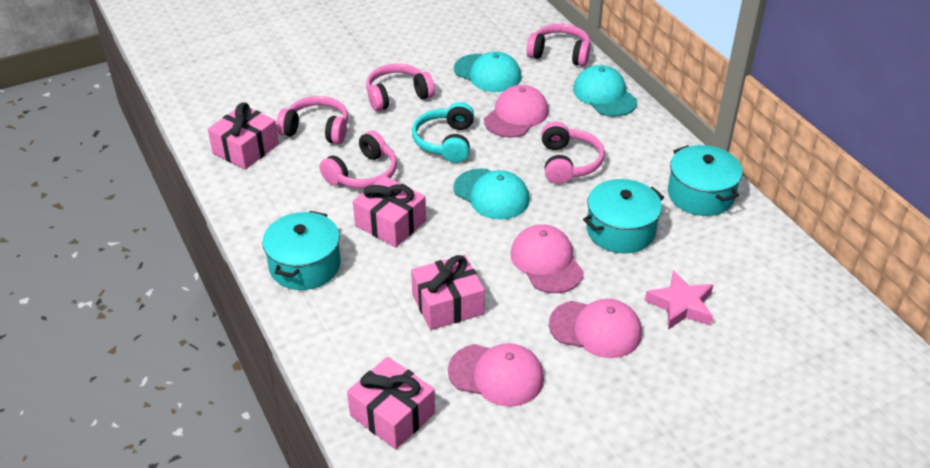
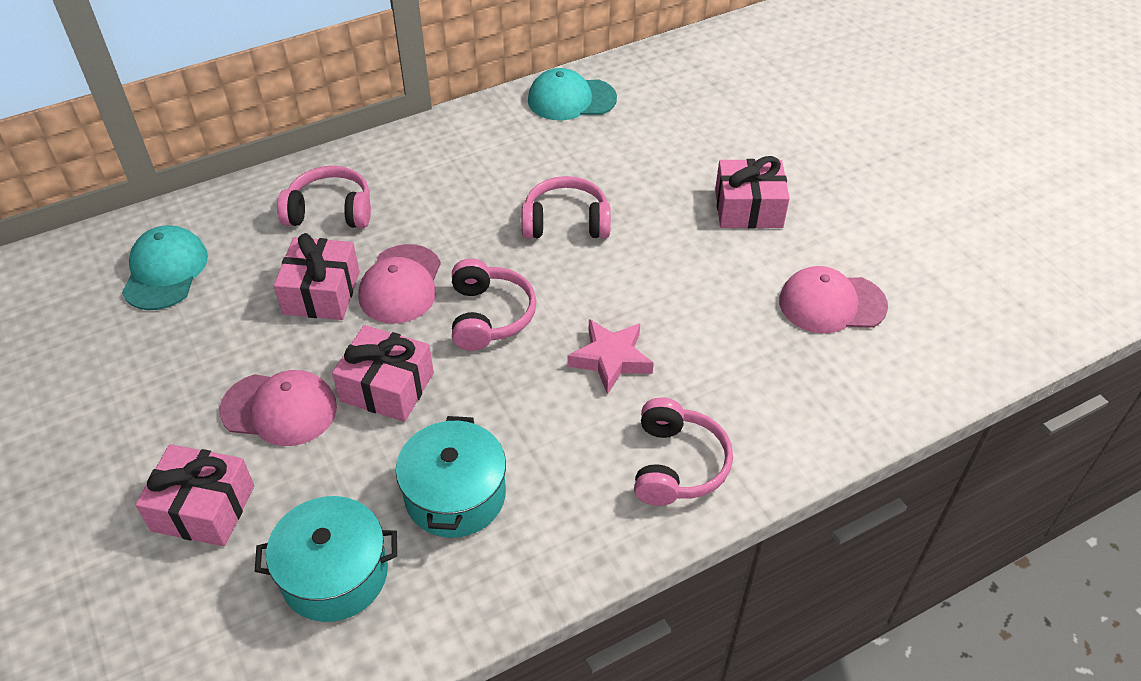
pink cap: [448,343,544,407] [484,85,549,138] [511,224,584,293] [549,299,642,358] = 4 -> [219,370,337,446] [358,244,441,324] [779,266,888,334] = 3
pink headphones: [276,96,348,144] [320,131,397,189] [366,64,435,111] [527,24,590,66] [541,122,605,184] = 5 -> [277,166,371,228] [452,258,537,351] [522,176,611,239] [634,398,733,506] = 4
turquoise cap: [453,168,529,219] [454,51,521,92] [573,65,637,117] = 3 -> [122,225,208,310] [528,68,617,121] = 2
turquoise headphones: [412,102,474,163] = 1 -> none = 0
turquoise pot: [262,211,341,290] [583,179,664,253] [668,145,743,216] = 3 -> [255,496,397,622] [396,416,506,538] = 2

